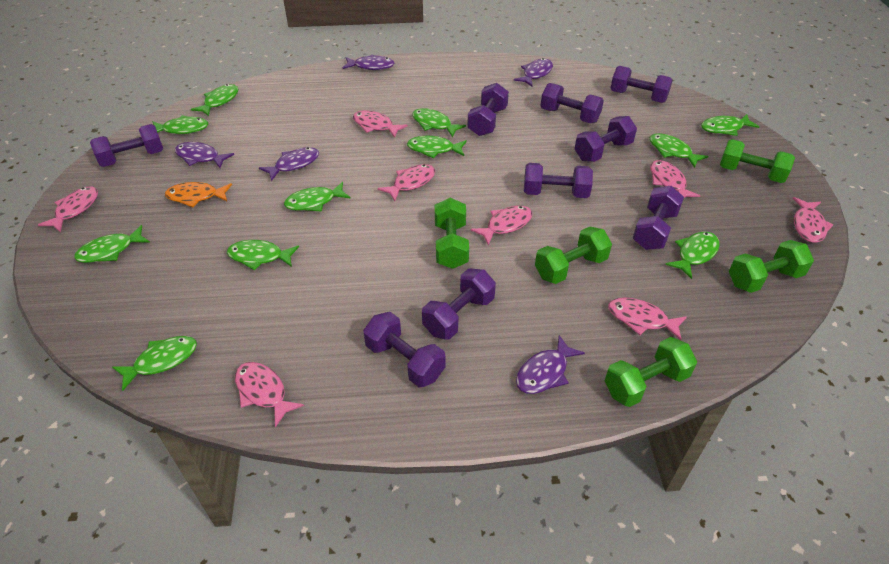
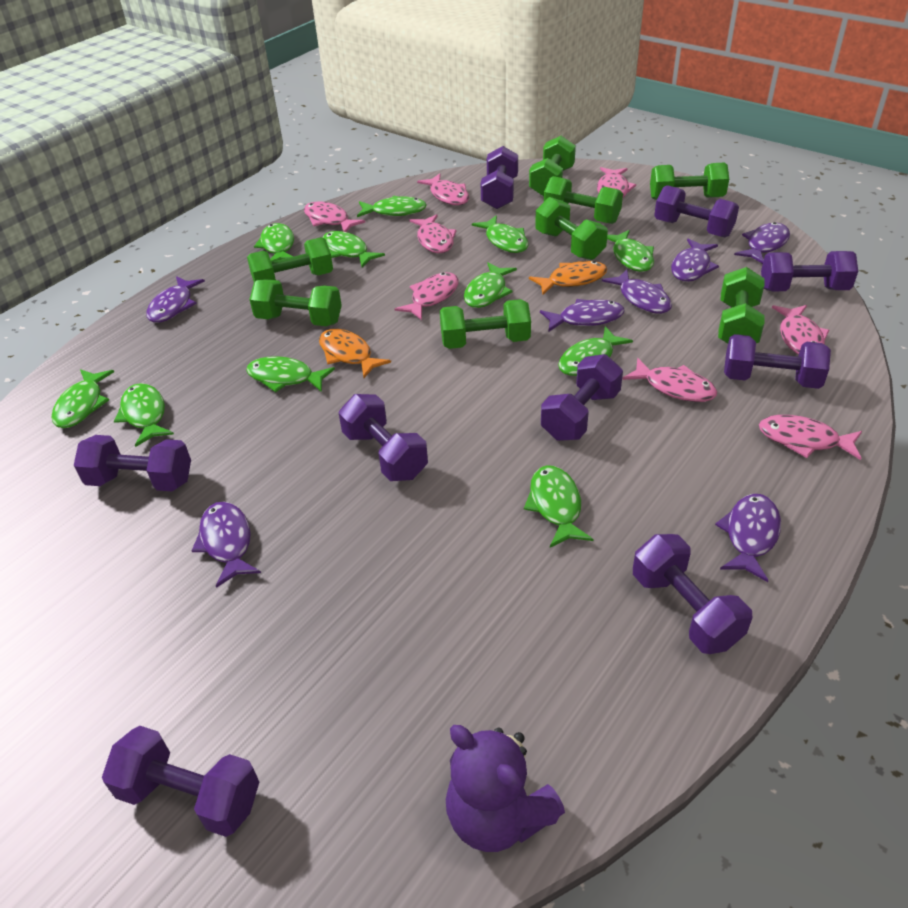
green dumbbell: [435,198,469,269] [535,227,612,284] [605,337,697,407] [720,139,795,183] [729,240,814,293] = 5 -> [247,237,333,282] [249,279,342,326] [440,299,531,349] [529,136,576,197] [535,197,608,260] [544,176,623,224] [650,163,729,200] [718,267,764,344] = 8
orange fish: [165,182,232,207] = 1 -> [319,329,391,378] [529,261,607,295] = 2
purple fish: [175,142,234,168] [259,147,319,181] [343,54,394,70] [514,58,553,87] [516,335,585,394] = 5 -> [146,276,205,323] [192,502,261,588] [540,299,625,332] [602,270,672,314] [671,239,719,282] [715,494,781,582] [734,222,790,264] = 7
purple teddy bear: none = 0 -> [446,725,565,852] = 1

